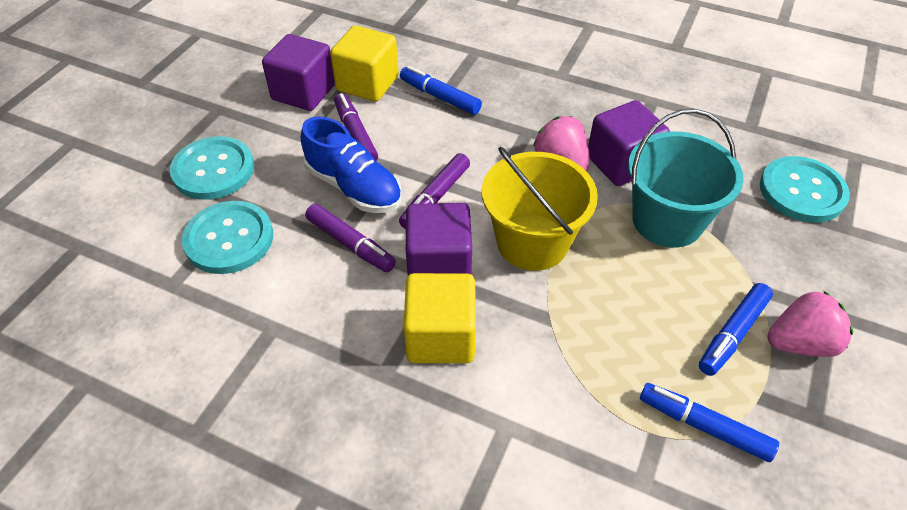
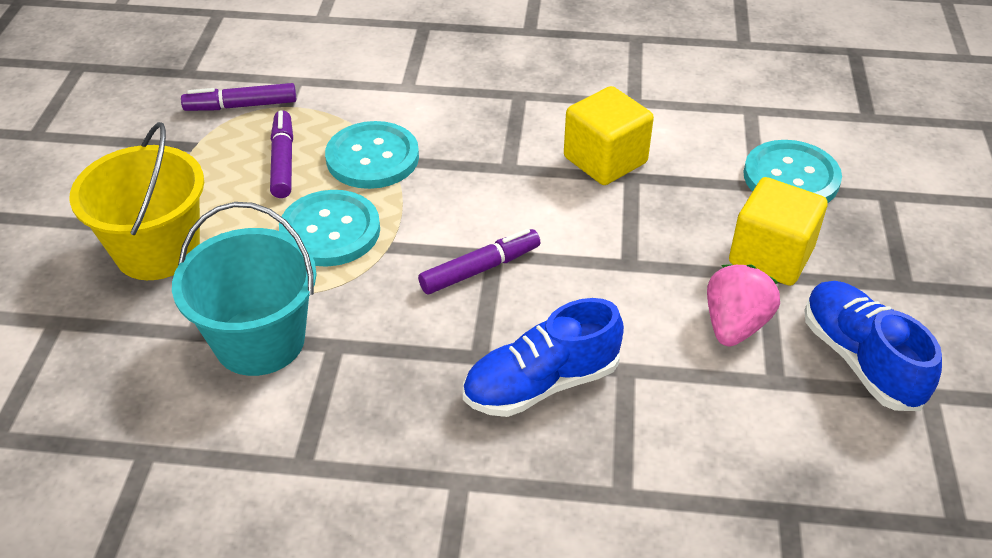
blue marker: [400,66,482,115] [640,383,779,462] [699,283,773,376] = 3 -> none = 0
blue shoe: [301,117,402,213] = 1 -> [463,298,624,417] [805,281,942,411] = 2
pink strawberry: [533,116,590,171] [767,291,853,357] = 2 -> [707,265,780,346] = 1
purple cube: [262,34,335,111] [406,203,472,275] [588,100,670,186] = 3 -> none = 0

